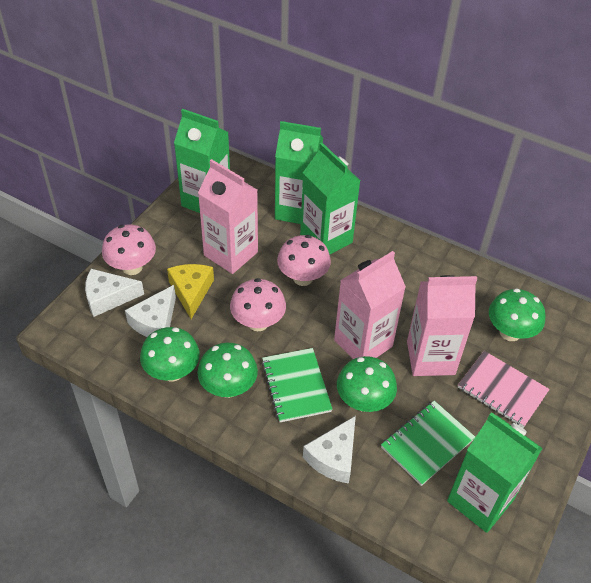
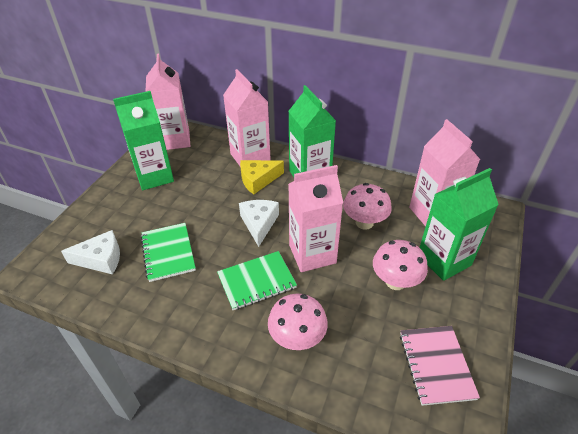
green carton: [174,109,230,213] [275,121,323,224] [300,143,360,255] [447,412,543,533] = 4 -> [113,91,174,190] [288,85,336,177] [419,168,499,281] = 3
green mushroom: [140,327,200,382] [198,343,258,398] [337,356,397,412] [489,288,546,341] = 4 -> none = 0
pink carton: [198,159,258,274] [334,251,406,359] [407,275,477,376] = 3 -> [145,54,190,150] [223,69,271,166] [288,165,343,272] [409,119,480,226] = 4
white cheese: [85,269,144,317] [125,285,176,337] [303,416,356,484] = 3 -> [61,230,120,274] [239,200,279,247] = 2

